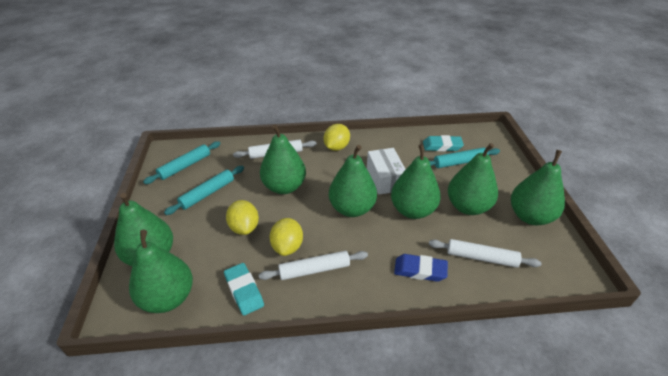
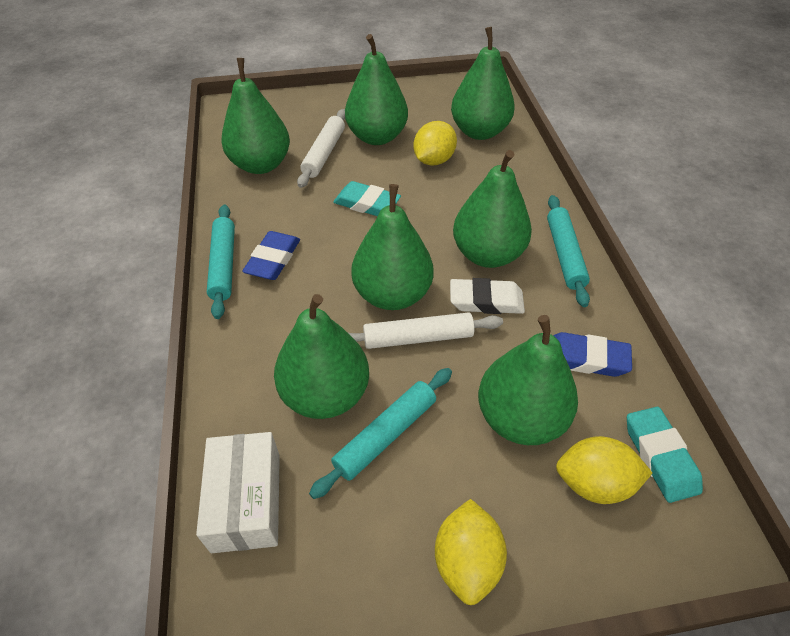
blue eraser: [394,254,448,282] = 1 -> [242,231,300,280] [553,332,632,377] = 2
white eraser: none = 0 -> [450,278,525,314] = 1
white rolling pin: [233,139,317,159] [259,251,368,280] [429,239,541,268] = 3 -> [297,109,345,188] [347,312,503,349] = 2

